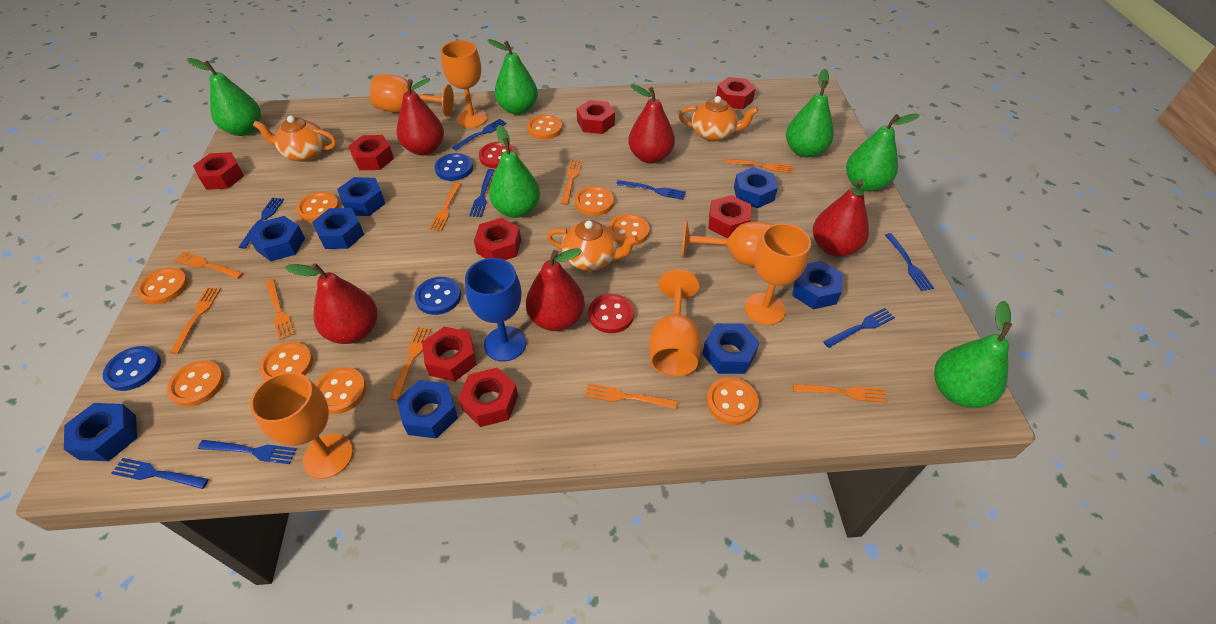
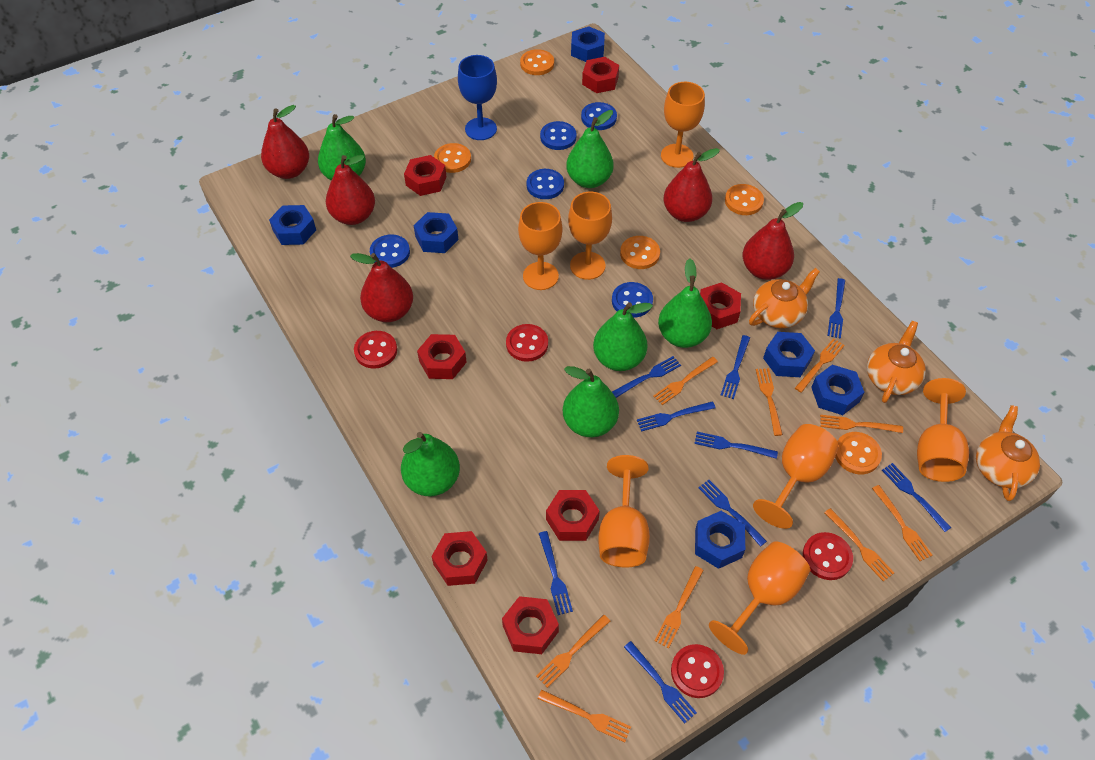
blue button: [103,346,161,391] [414,277,461,315] [434,153,473,181] = 3 -> [370,234,410,268] [527,169,564,199] [540,121,577,150] [581,102,617,130] [612,282,653,318] = 5
blue fork: [111,458,209,489] [198,440,297,464] [239,198,284,249] [452,119,507,150] [469,169,494,217] [616,180,686,200] [823,308,895,348] [885,233,934,291] = 8 -> [539,531,573,615] [612,356,681,398] [624,641,697,723] [637,401,716,432] [694,432,778,459] [698,480,767,547] [721,335,750,399] [827,278,845,339] [882,463,951,532] = 9
blue nut: [64,403,137,461] [249,216,305,261] [312,208,364,249] [337,177,386,216] [397,380,458,439] [702,323,760,374] [734,167,778,208] [792,261,843,309] = 8 -> [269,205,316,245] [414,212,459,253] [571,26,605,62] [695,511,745,569] [763,332,815,377] [811,365,864,415] = 6
orange button: [137,267,188,305] [167,360,225,407] [259,342,313,380] [296,192,339,222] [315,367,366,414] [527,115,562,140] [575,186,614,216] [609,214,649,246] [706,377,759,425] = 9 -> [434,143,471,173] [520,49,554,75] [620,236,660,269] [725,184,764,215] [835,432,882,474] = 5
orange goblet: [250,372,353,479] [370,74,454,117] [441,40,487,128] [649,270,701,376] [682,219,774,267] [745,223,811,325] = 6 -> [518,202,563,290] [568,192,612,280] [598,455,650,567] [661,82,705,168] [709,541,810,655] [753,424,839,529] [917,378,969,482] = 7
red button: [479,142,516,168] [588,294,634,333] = 2 -> [354,331,397,369] [506,324,548,362] [671,644,724,698] [803,532,853,580] = 4
red nut: [193,152,244,190] [348,135,394,170] [422,326,477,381] [458,368,518,427] [474,218,521,260] [577,100,615,134] [708,195,751,239] [716,77,756,109] = 8 -> [404,155,446,196] [417,334,467,379] [431,531,488,586] [502,596,559,654] [546,490,600,541] [582,57,619,93] [700,282,741,329] = 7

